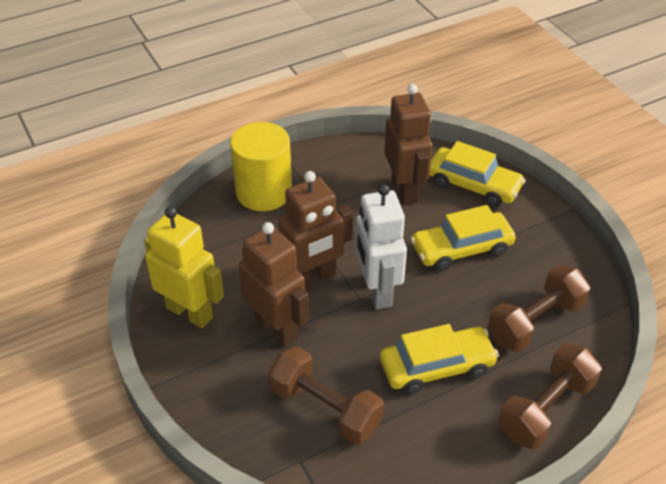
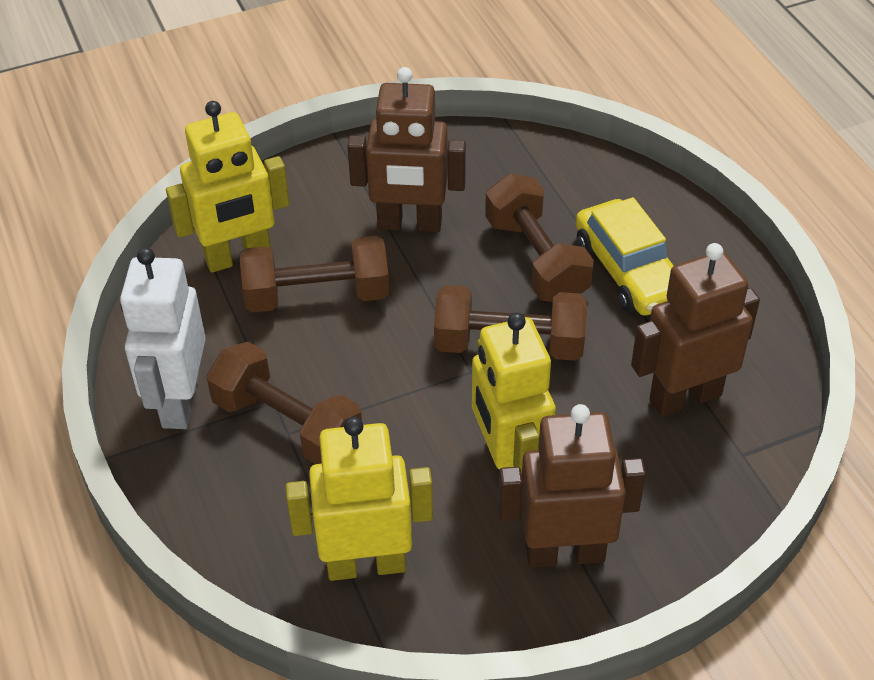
brown dumbbell: [268,346,384,445] [488,264,590,352] [499,344,602,449] = 3 -> [206,342,362,464] [240,235,389,313] [434,285,587,361] [485,174,594,302] = 4
yellow car: [380,324,499,394] [410,205,516,271] [429,141,526,207] = 3 -> [576,197,674,316] = 1
yellow cylinder: [230,122,292,211] = 1 -> none = 0
yellow robot: [144,206,224,328] = 1 -> [166,101,290,273] [286,417,433,581] [472,312,556,474] = 3

